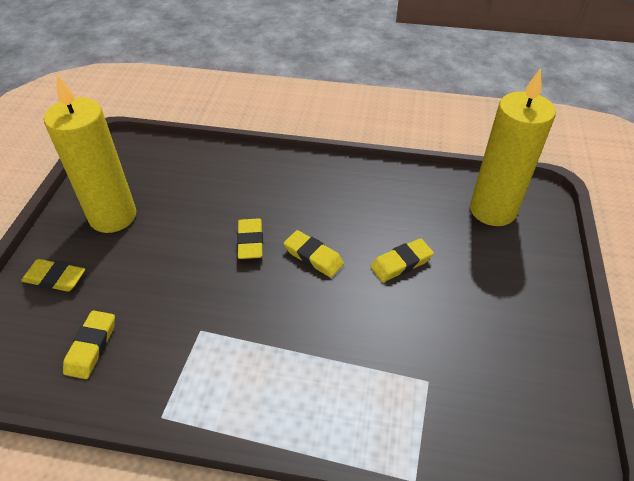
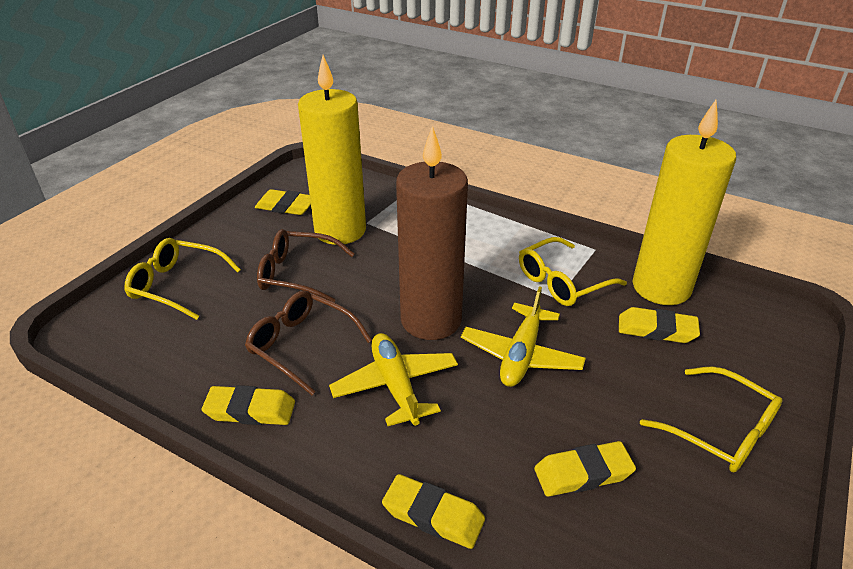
brown candle: none = 0 -> [396,126,468,340] = 1
brown glasses: none = 0 -> [245,291,372,395] [257,229,354,302] = 2
yellow glasses: none = 0 -> [124,238,241,320] [519,237,627,306] [640,367,783,473] = 3
yellow plane: none = 0 -> [329,333,458,426] [461,286,586,387] = 2

